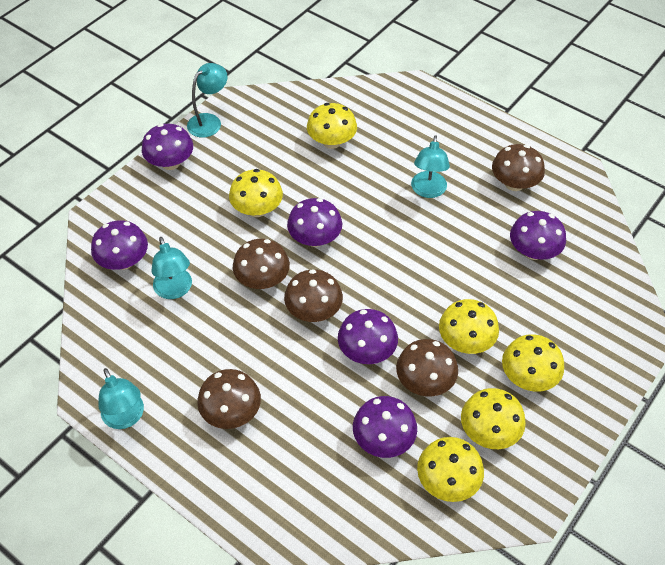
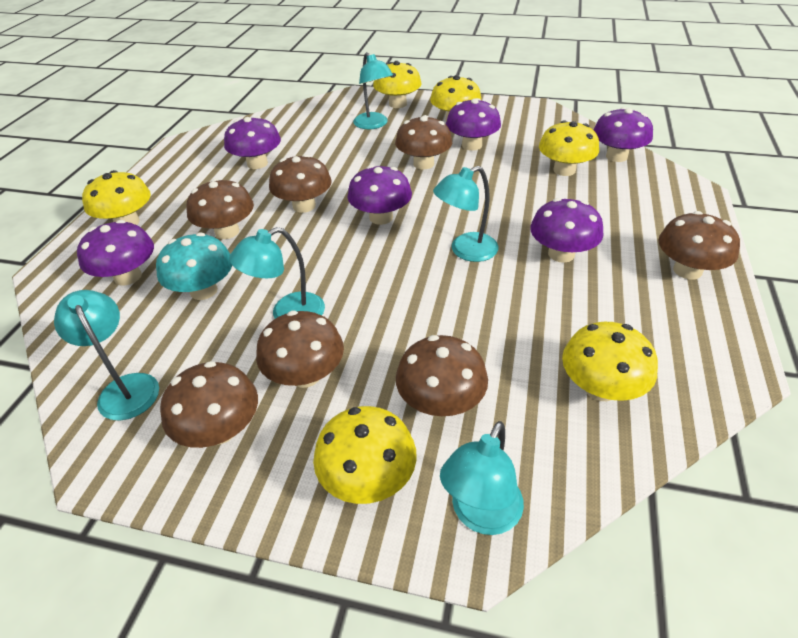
brown mushroom: [197,369,261,429] [233,239,290,289] [284,269,343,322] [396,339,458,397] [492,144,545,191] = 5 -> [160,361,258,448] [186,178,254,239] [256,311,344,388] [269,154,332,213] [395,115,452,169] [396,335,488,416] [658,211,740,280] = 7
turquoise lamp: [98,368,144,429] [151,237,192,299] [187,63,227,138] [411,135,450,198] = 4 -> [54,290,159,421] [229,227,325,319] [353,52,393,129] [433,166,498,262] [440,421,524,535] = 5
turquoise mushroom: none = 0 -> [156,233,232,300] = 1

